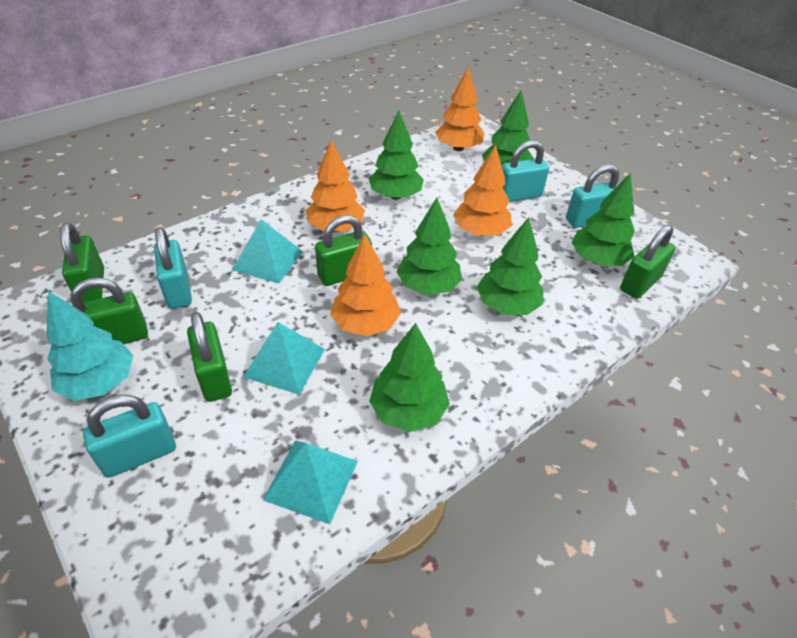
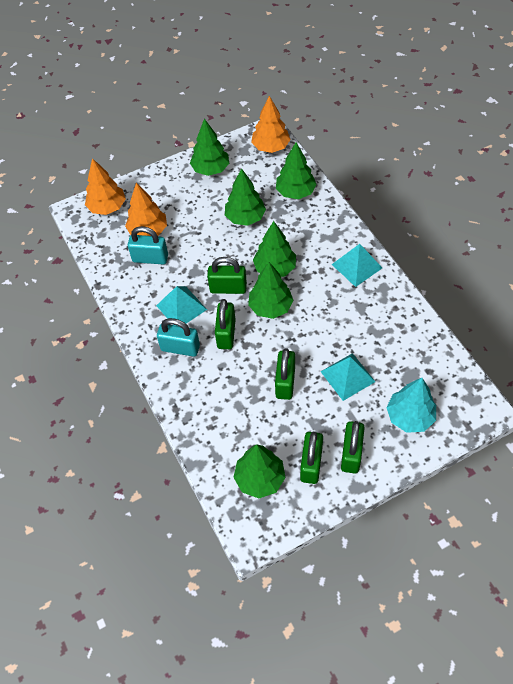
orange tree: [306,140,365,232] [330,234,401,336] [435,67,484,151] [453,145,512,236] = 4 -> [85,158,126,215] [125,183,167,236] [251,96,291,153] = 3
turquoise padlock: [83,395,176,478] [154,227,192,309] [502,140,549,202] [566,165,619,228] = 4 -> [128,226,168,265] [157,318,200,357] = 2

